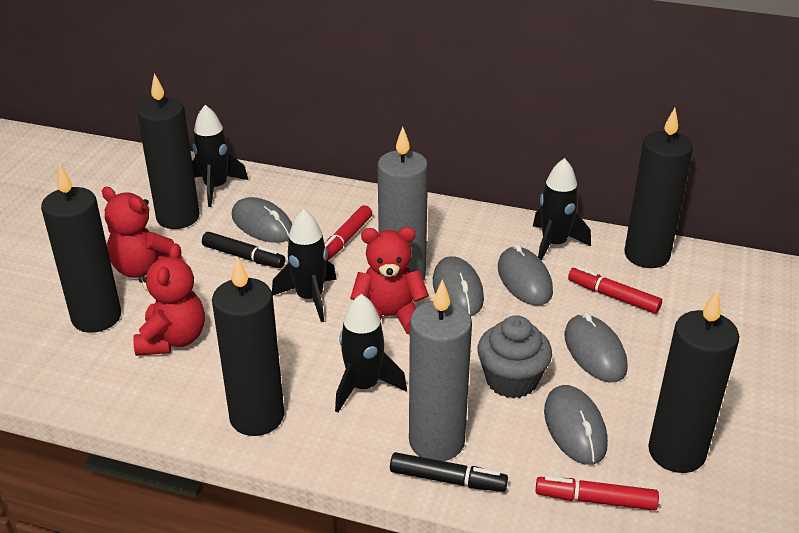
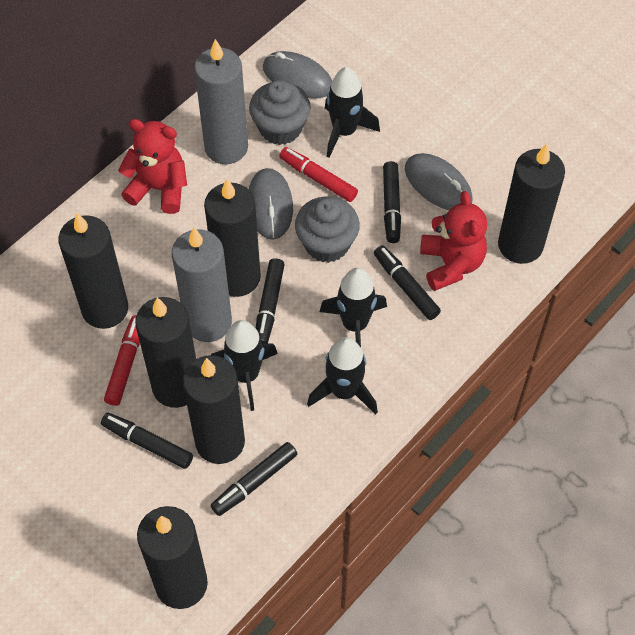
black candle: [41,164,121,333] [137,73,200,229] [212,256,284,436] [624,108,693,268] [648,289,739,473] = 5 -> [58,213,128,329] [135,297,196,408] [137,506,208,609] [182,355,245,464] [204,179,261,297] [498,144,565,264] = 6
black marker: [202,232,285,268] [390,452,508,492] = 2 -> [101,413,193,469] [211,442,297,516] [256,258,285,343] [374,245,441,320] [383,161,401,243] = 5
grey cupcake: [477,315,552,399] = 1 -> [249,80,311,145] [295,196,360,263] = 2
grey mouse: [232,197,292,243] [433,256,484,316] [498,244,553,306] [544,385,608,465] [564,312,628,382] = 5 -> [249,168,293,240] [263,51,332,99] [405,153,473,210] = 3
red marker: [325,205,372,260] [536,476,659,511] [568,267,662,314] = 3 -> [104,315,140,406] [279,147,358,202] = 2
red teddy bear: [102,187,182,278] [133,243,205,356] [350,227,429,335] = 3 -> [118,119,187,214] [420,191,487,291] = 2

